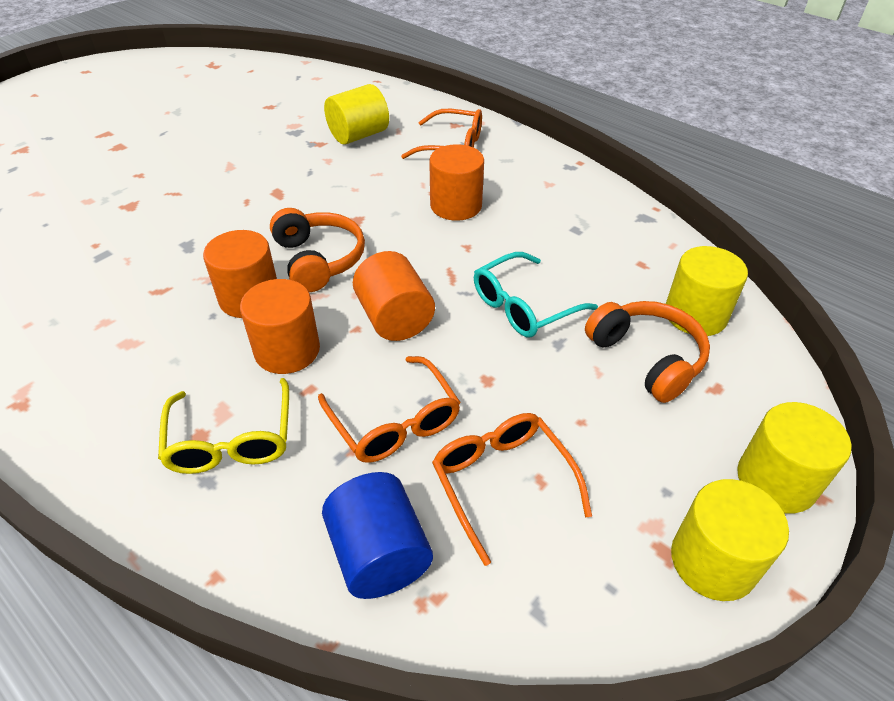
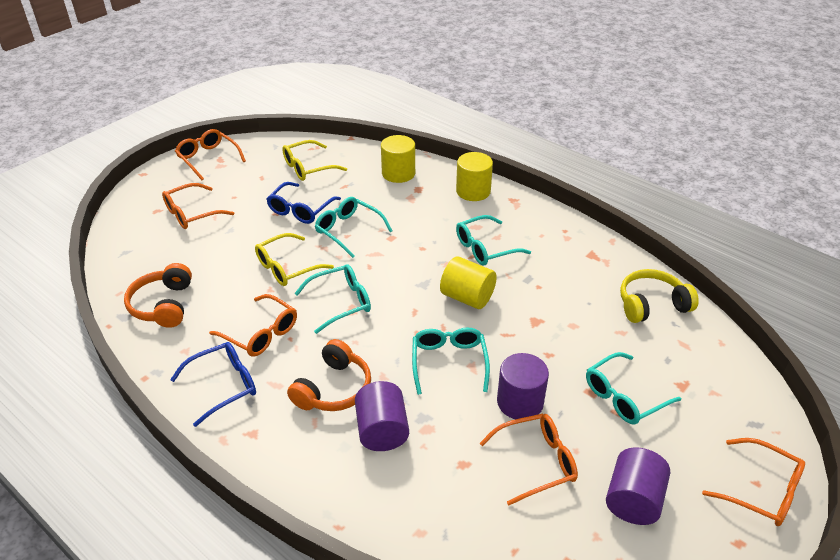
blue cylinder: [322,472,433,599] = 1 -> none = 0
blue glasses: none = 0 -> [170,342,256,427] [266,182,341,224] = 2
orange cylinder: [203,230,277,318] [240,279,320,374] [353,251,435,341] [429,144,484,221] = 4 -> none = 0
orange glasses: [318,356,461,463] [401,109,482,159] [432,413,592,566] = 3 -> [162,183,234,229] [175,129,246,180] [209,294,297,356] [480,414,578,505] [702,438,805,526] = 5
purple cylinder: none = 0 -> [355,381,409,451] [497,353,549,419] [606,447,670,525] = 3
turquoise glasses: [474,252,598,337] = 1 -> [294,264,371,334] [315,197,393,258] [412,327,490,395] [456,215,531,265] [586,352,681,425] = 5
yellow cylinder: [324,84,389,144] [666,246,748,336] [671,479,789,601] [737,402,851,514] = 4 -> [381,135,415,183] [440,256,497,309] [456,152,493,201] = 3
yellow glasses: [158,378,289,474] = 1 -> [255,233,334,286] [282,140,347,181] = 2
yellow headphones: none = 0 -> [620,269,699,323] = 1

